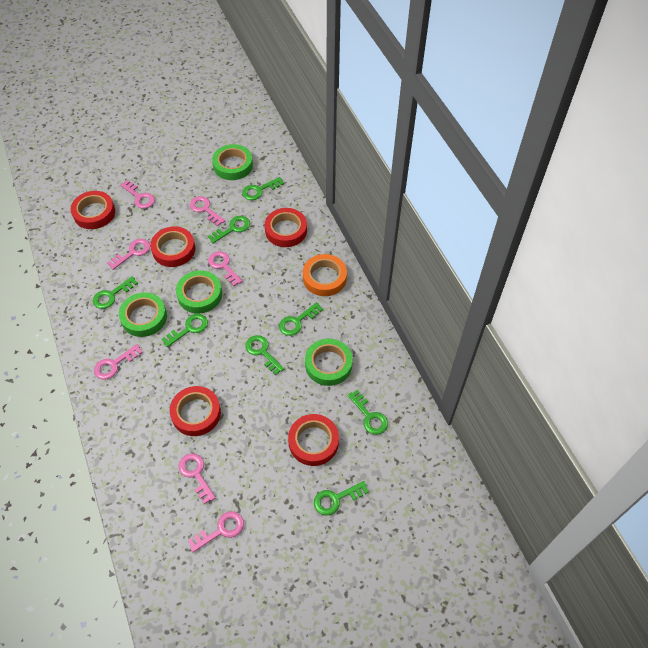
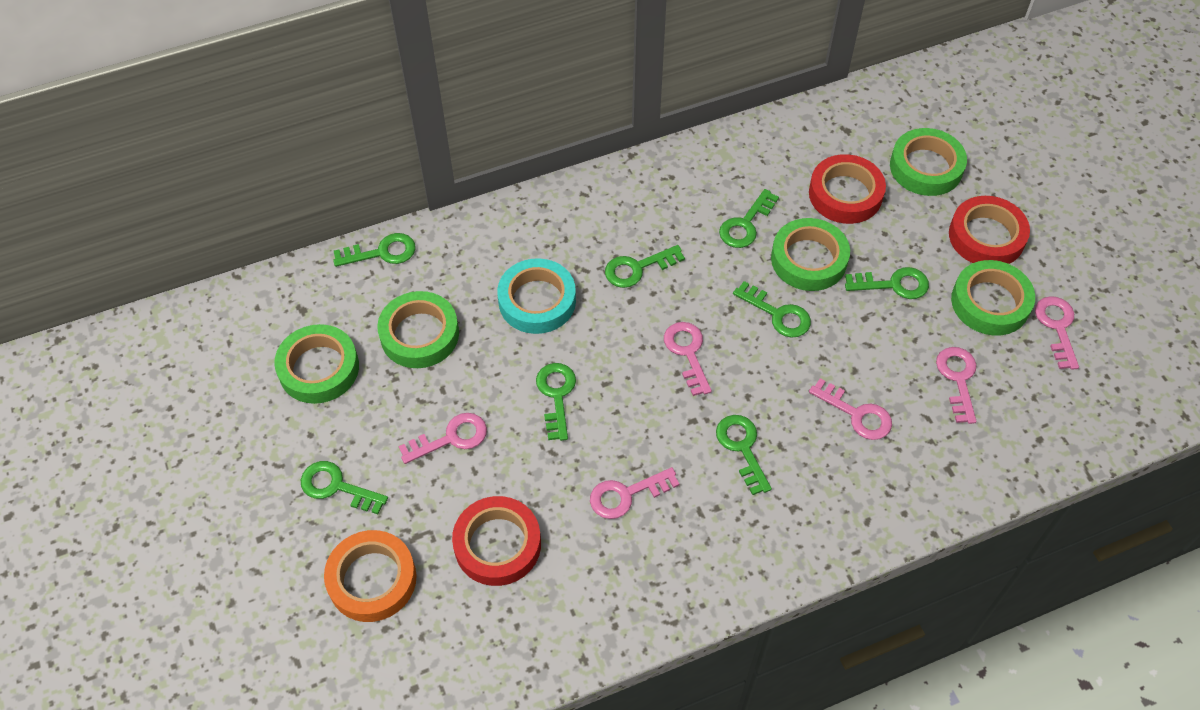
green tape: [119,292,167,337] [176,270,222,314] [212,144,253,180] [305,339,353,386] = 4 -> [274,324,359,404] [377,291,459,368] [771,218,850,291] [890,128,967,196] [951,260,1035,335] = 5
pink key: [94,344,143,380] [107,239,150,270] [120,180,155,209] [178,453,215,504] [188,511,244,552] [190,196,225,226] [208,251,243,286] = 7 -> [398,413,487,464] [590,467,680,519] [664,322,712,396] [809,378,892,440] [936,347,977,424] [1035,296,1079,370] = 6
red tape: [71,191,115,229] [150,226,195,267] [170,386,221,436] [265,208,307,247] [288,414,339,466] = 5 -> [452,496,541,586] [809,154,886,224] [949,196,1030,264] = 3
turquoise tape: none = 0 -> [497,258,576,334] = 1

